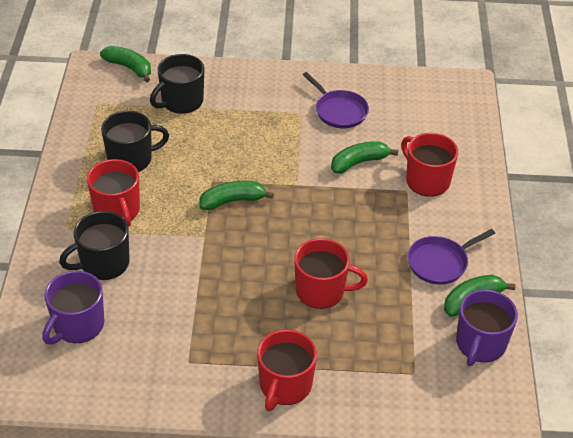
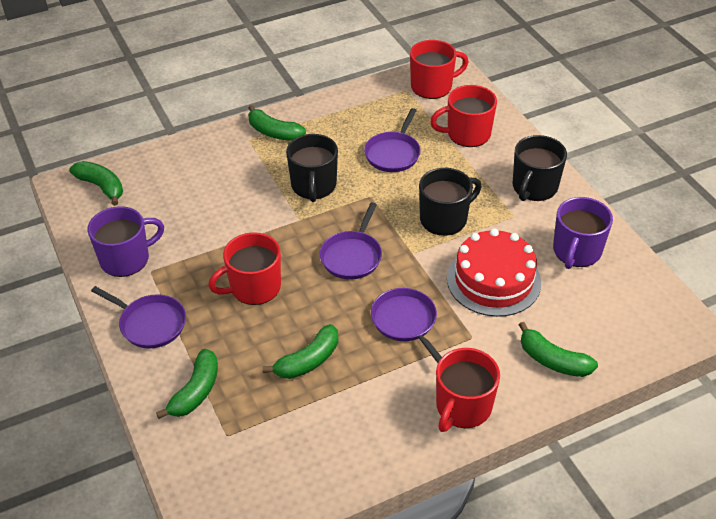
green banana: [100,46,151,82] [200,181,274,210] [331,141,398,174] [444,275,516,317] = 4 -> [69,161,123,206] [156,349,218,419] [248,105,306,141] [263,324,338,379] [519,322,598,377] = 5
purple pan: [303,72,369,128] [407,229,495,285] = 2 -> [91,286,186,348] [320,203,382,280] [364,108,421,172] [371,288,442,363] = 4
red cake: none = 0 -> [447,228,541,317] = 1

